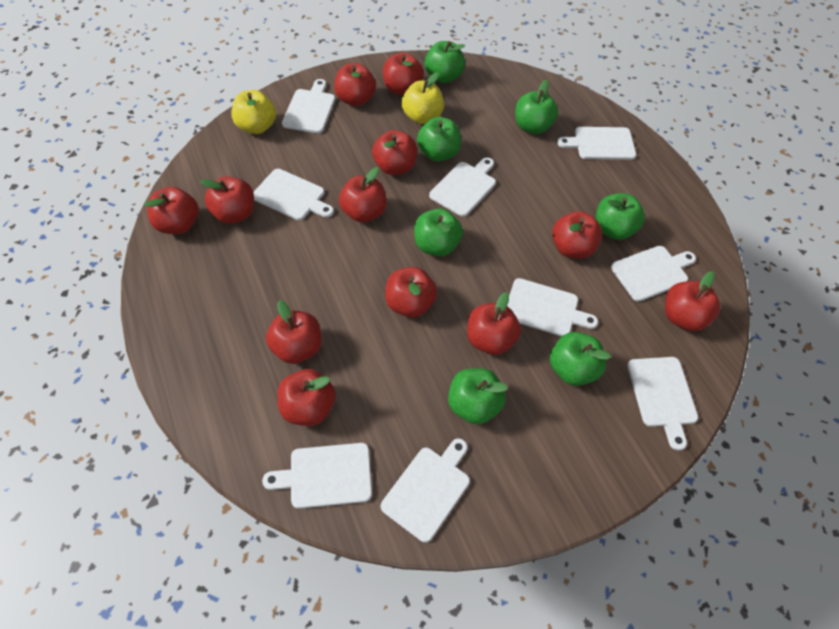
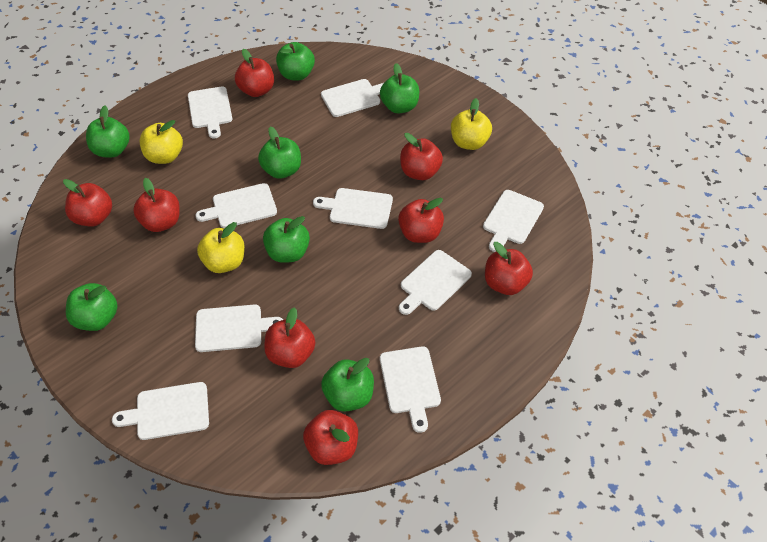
red apple: [145,186,199,234] [200,176,254,224] [266,300,322,364] [277,369,336,426] [334,63,376,106] [339,167,387,222] [372,130,417,175] [383,53,424,95] [385,267,437,317] [467,292,521,355] [552,211,602,258] [665,271,720,331] = 12 -> [63,179,112,226] [133,178,180,232] [235,49,274,97] [264,307,315,368] [303,410,358,465] [398,198,444,243] [400,133,443,180] [485,242,533,295] = 8
yellow apple: [231,90,276,134] [402,72,444,124] = 2 -> [140,120,183,164] [197,222,245,273] [451,98,492,150] = 3

